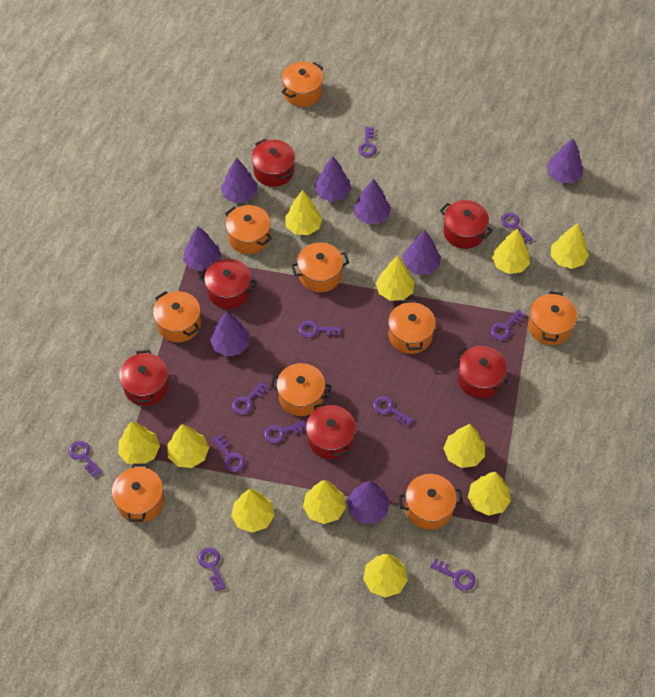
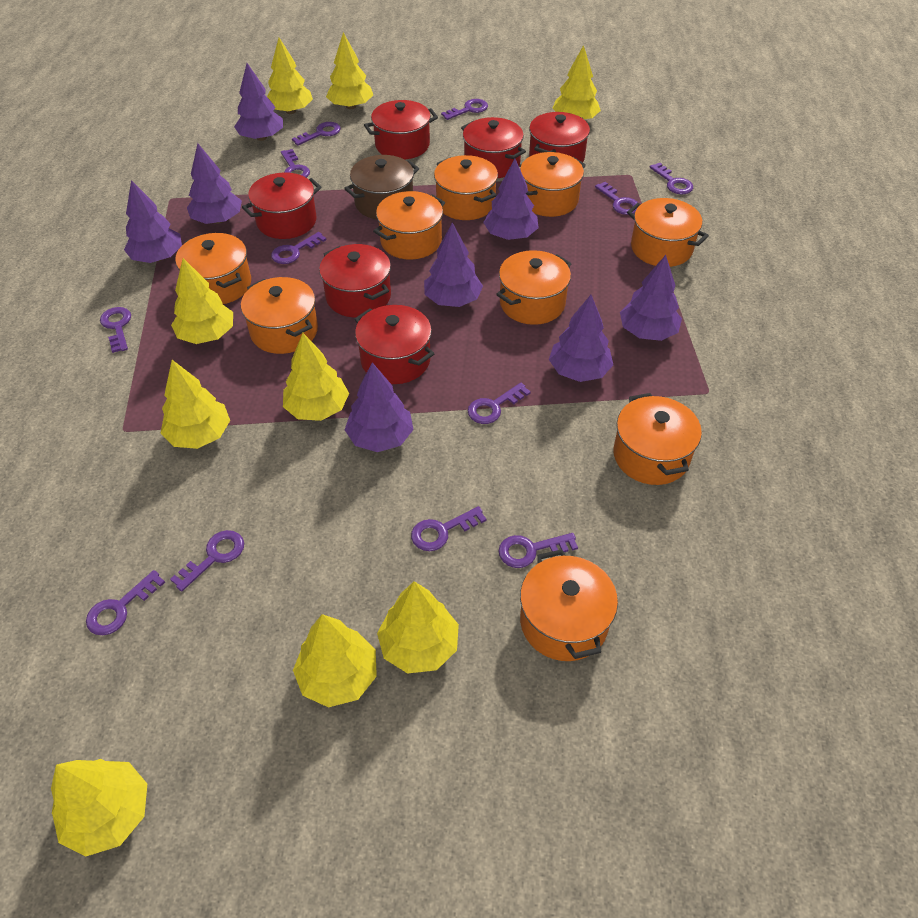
brown pot: none = 0 -> [344,155,419,219] = 1
purple key: [68,441,102,477] [198,548,226,591] [212,434,245,472] [232,381,269,415] [264,420,306,444] [298,321,341,338] [358,126,377,157] [373,396,413,427] [430,558,476,591] [491,309,525,340] [501,213,532,243] = 11 -> [86,570,165,635] [100,307,131,353] [170,530,244,592] [271,232,326,264] [281,149,310,178] [292,122,341,146] [411,506,487,551] [441,99,488,120] [468,383,531,424] [498,533,578,568] [595,182,638,215] [650,163,693,194] = 12
yellow tree: [118,421,160,464] [167,424,209,468] [231,489,275,533] [285,190,322,235] [303,480,346,524] [363,554,408,598] [376,256,414,301] [444,424,485,468] [468,472,511,516] [492,229,530,274] [551,223,589,269] = 11 -> [51,759,147,857] [161,360,230,449] [171,258,233,344] [267,38,313,114] [283,333,349,421] [293,614,377,707] [326,32,373,109] [377,581,459,674] [553,45,601,119] = 9

